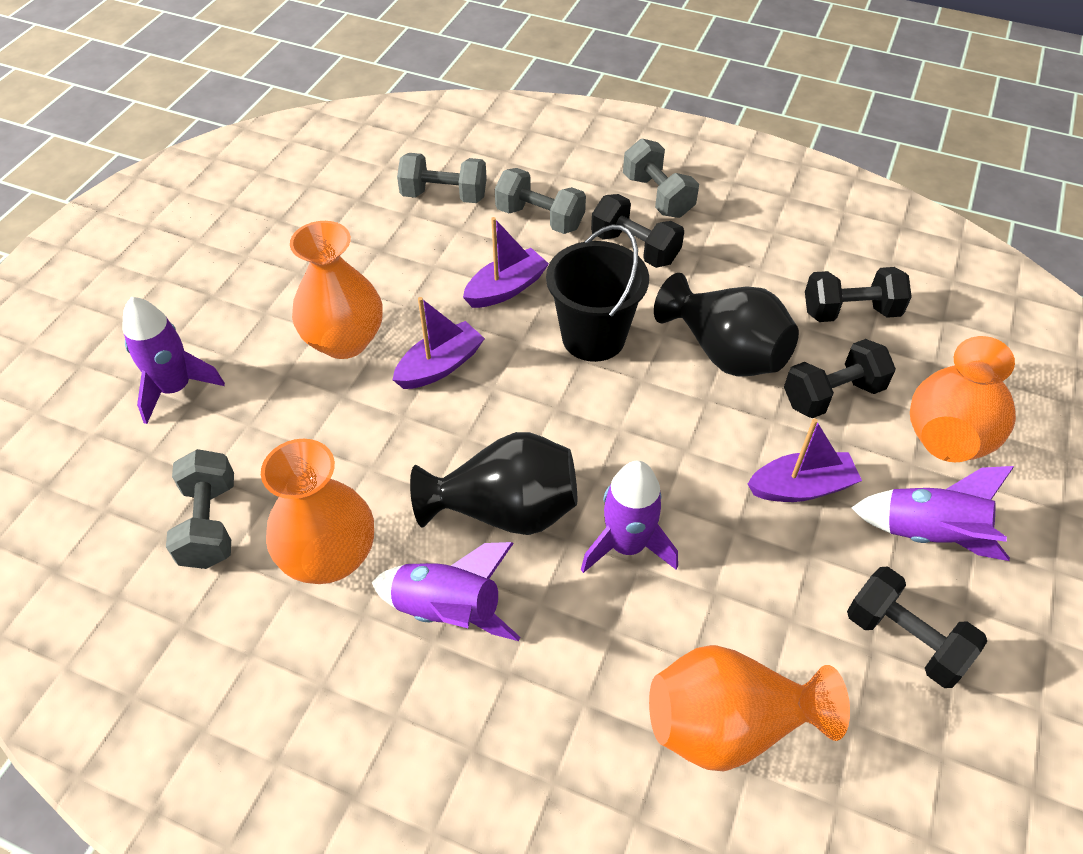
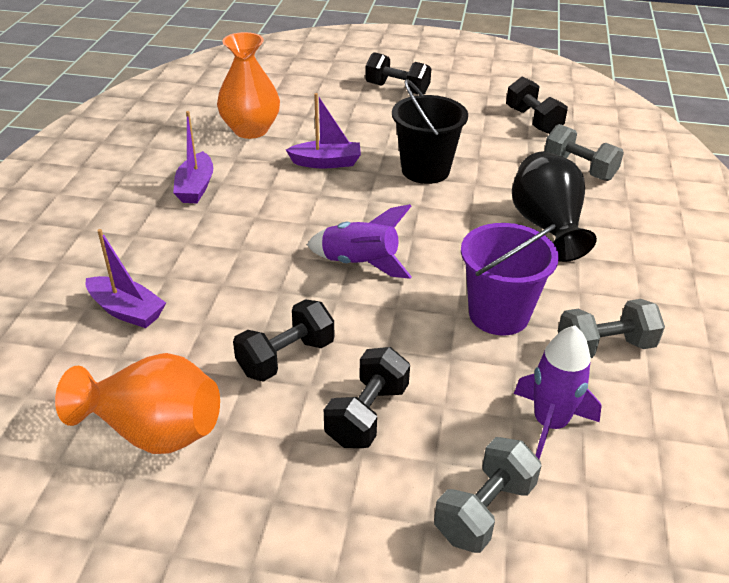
black vase: [410,432,577,535] [654,273,799,376] = 2 -> [512,151,597,262] = 1
grey dumbbell: [166,449,234,569] [397,153,487,203] [495,168,586,234] [623,138,699,218] = 4 -> [434,437,542,553] [544,124,624,181] [558,299,665,358] = 3
orange vase: [261,439,374,584] [290,221,382,359] [649,645,850,772] [910,336,1016,462] = 4 -> [55,353,220,454] [217,32,280,139] = 2
purple bucket: none = 0 -> [461,223,559,335] = 1
purple rocket: [122,297,225,424] [372,542,520,641] [581,461,678,573] [851,466,1014,561] = 4 -> [307,204,412,279] [514,326,602,459] = 2

